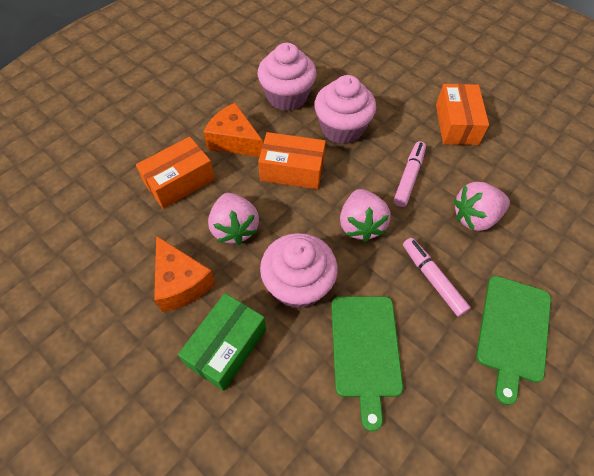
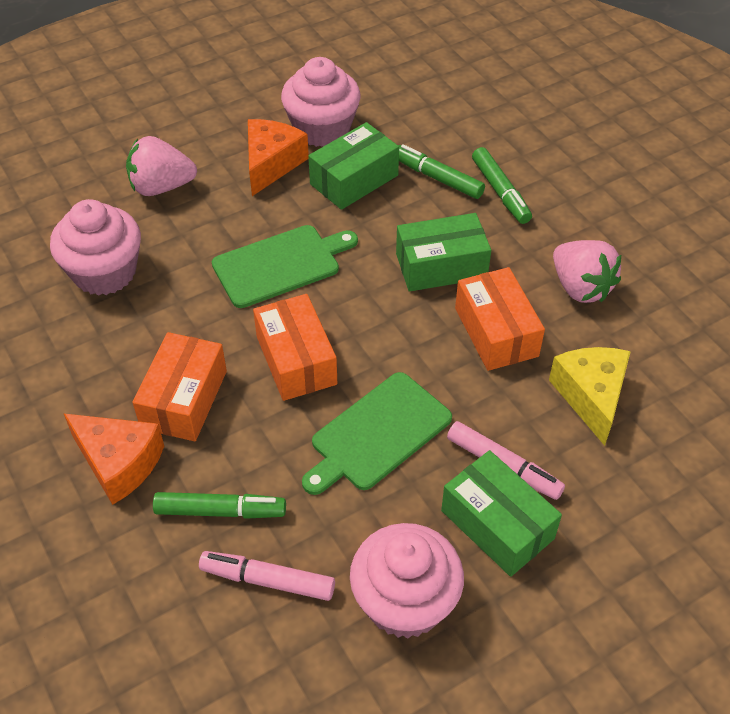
green box: [178,293,266,391] = 1 -> [308,122,399,210] [396,213,491,292] [441,450,562,577] = 3
green marker: none = 0 -> [153,492,286,519] [398,144,485,199] [472,147,532,224] = 3
pink strawberry: [208,193,259,245] [340,189,391,242] [453,182,510,231] = 3 -> [126,136,197,196] [553,240,621,303] = 2
yellow cheese: none = 0 -> [549,347,631,446] = 1

